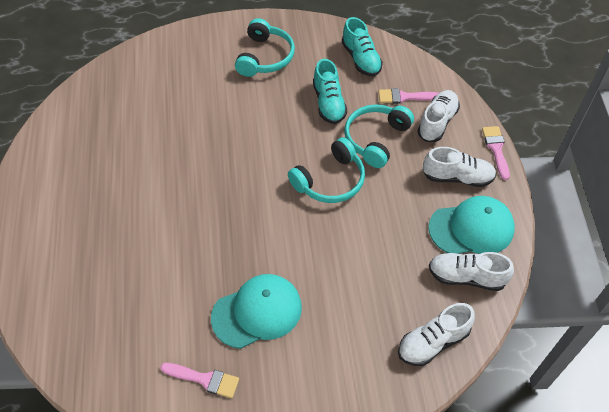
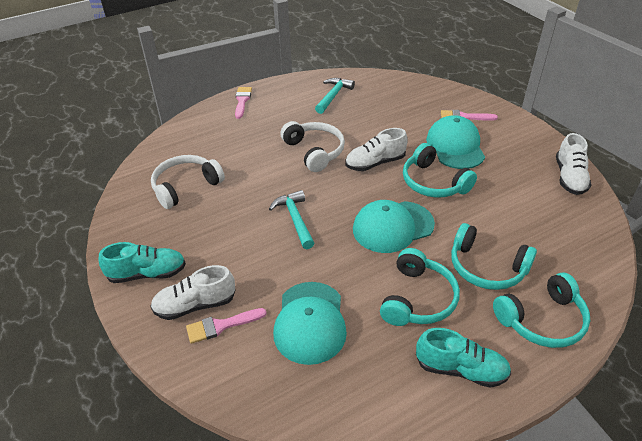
turquoise cap: [211,274,302,349] [428,196,515,254] = 2 -> [273,282,347,365] [353,200,435,253] [426,115,485,169] = 3
turquoise hammer: none = 0 -> [269,190,314,249] [315,78,355,114] = 2
turquoise headphones: [235,18,295,77] [288,137,365,203] [344,104,414,168] = 3 -> [380,248,460,326] [403,143,477,198] [451,223,537,290] [493,272,590,348] = 4
white headphones: none = 0 -> [151,155,225,209] [280,121,345,172] = 2
white shoe: [398,303,475,366] [417,90,460,142] [423,147,496,187] [429,252,514,291] = 4 -> [150,265,235,320] [345,128,408,171] [556,133,591,195] = 3

